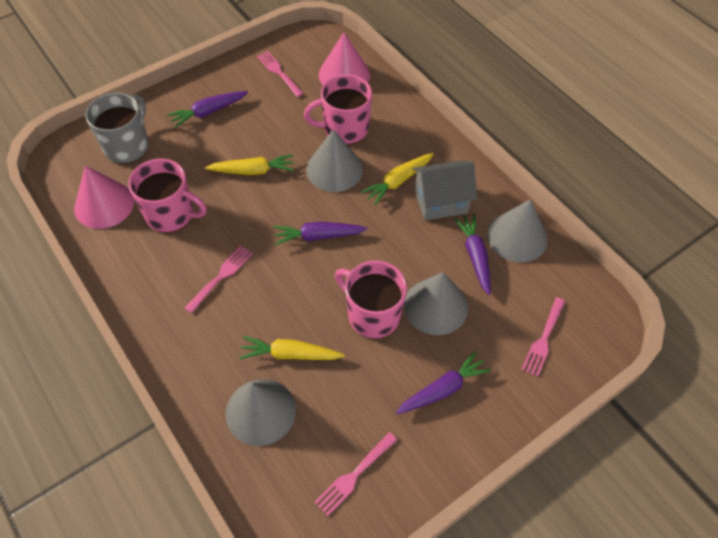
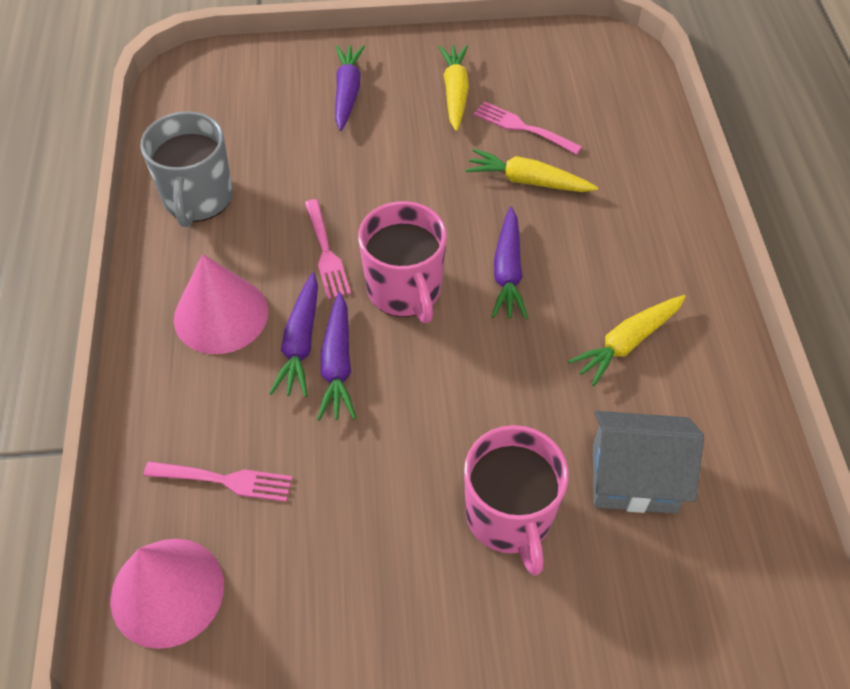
grey cone: [226,379,296,446] [306,129,363,192] [404,272,468,335] [487,199,548,262] = 4 -> none = 0
pink fork: [185,246,253,313] [257,51,304,97] [314,432,397,516] [521,297,565,377] = 4 -> [144,461,293,502] [305,199,351,299] [474,101,582,155] = 3
pink mug: [128,159,207,233] [304,74,372,145] [335,260,407,338] = 3 -> [358,201,447,323] [464,425,569,576] = 2

